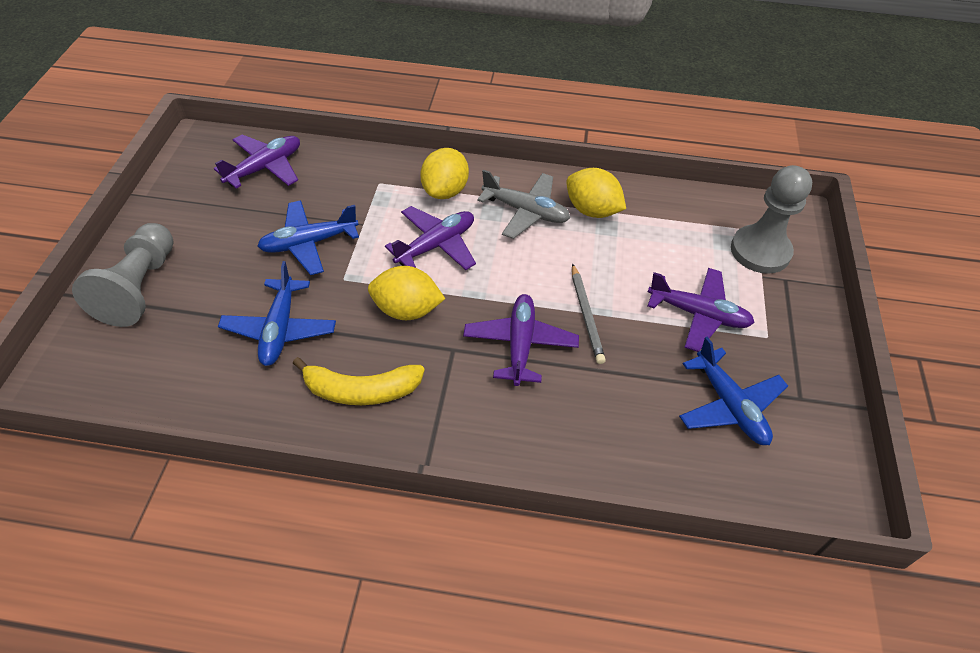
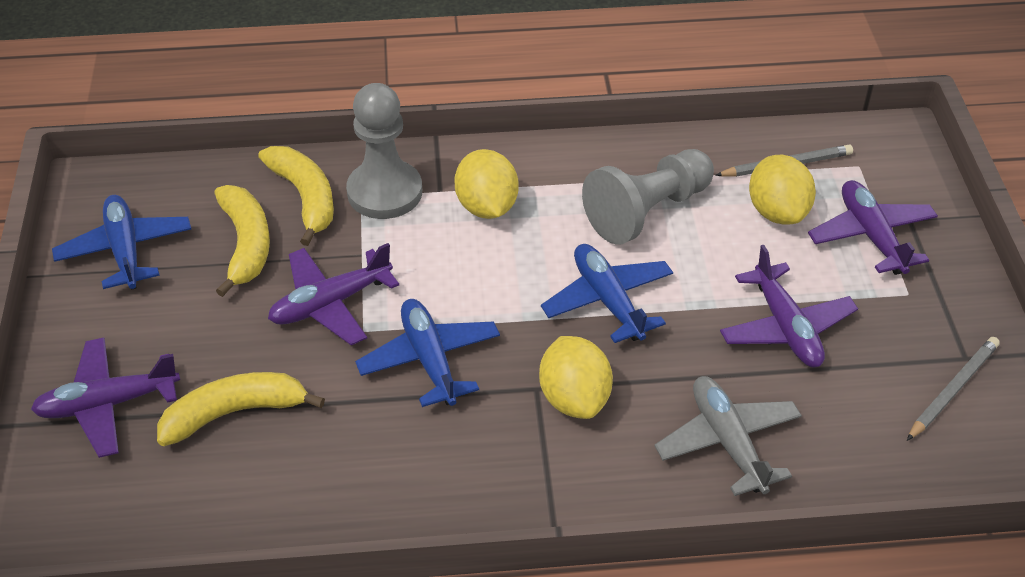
grey pencil: [572,263,606,364] = 1 -> [715,144,853,177] [907,337,1000,441] = 2
yellow banana: [293,357,425,405] = 1 -> [157,372,325,446] [214,185,270,297] [258,146,334,246] = 3

